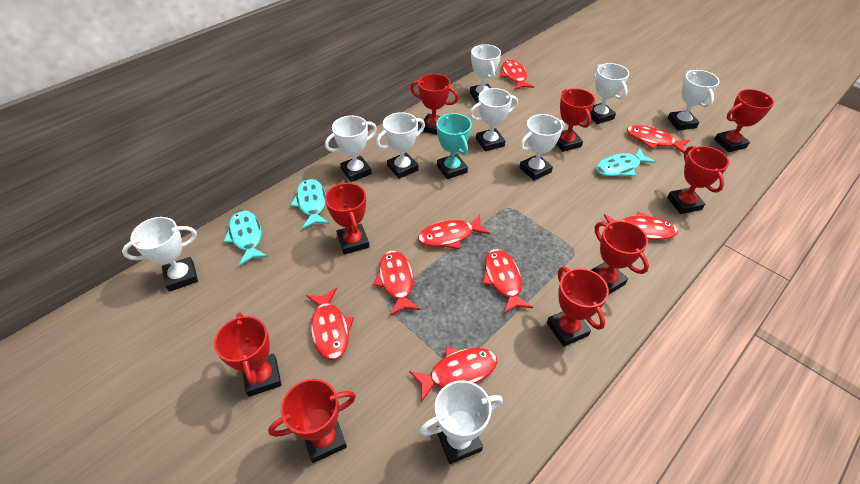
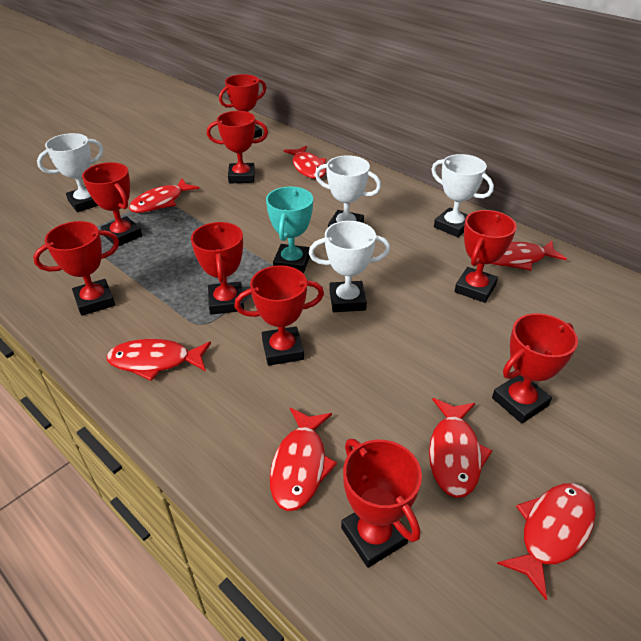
red fish: [306,288,354,360] [374,251,420,316] [409,348,498,402] [418,215,490,249] [482,249,533,314] [500,60,534,90] [604,211,678,240] [627,125,689,153] = 8 -> [107,338,211,381] [129,178,200,213] [270,408,337,511] [284,146,326,179] [429,398,493,498] [491,241,567,271] [497,483,596,601] = 7
turquoise fish: [223,210,268,266] [290,178,329,229] [596,148,656,176] = 3 -> none = 0
white trophy: [122,217,198,292] [325,116,377,182] [376,112,425,179] [420,380,503,464] [470,44,501,103] [470,88,518,151] [519,114,564,181] [590,63,629,124] [667,70,719,131] = 9 -> [37,133,103,212] [309,221,390,312] [315,155,381,227] [431,154,494,237] = 4

